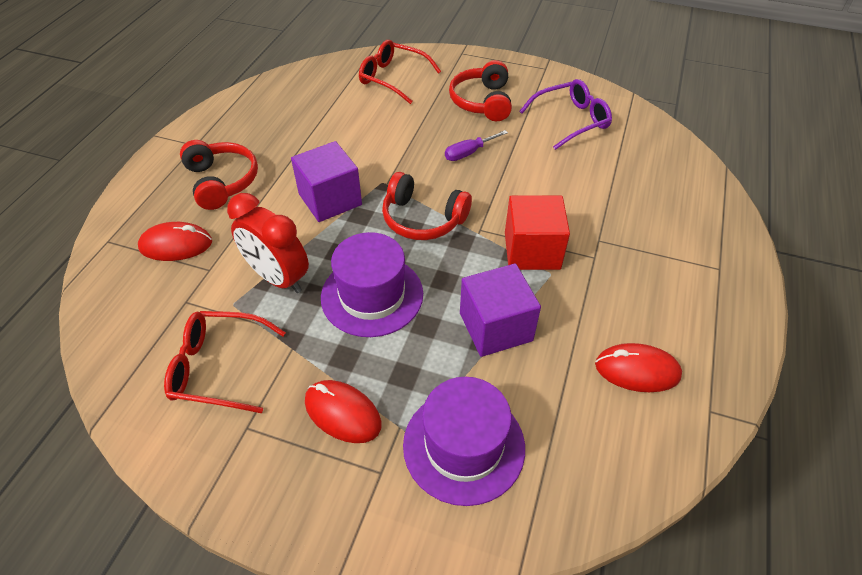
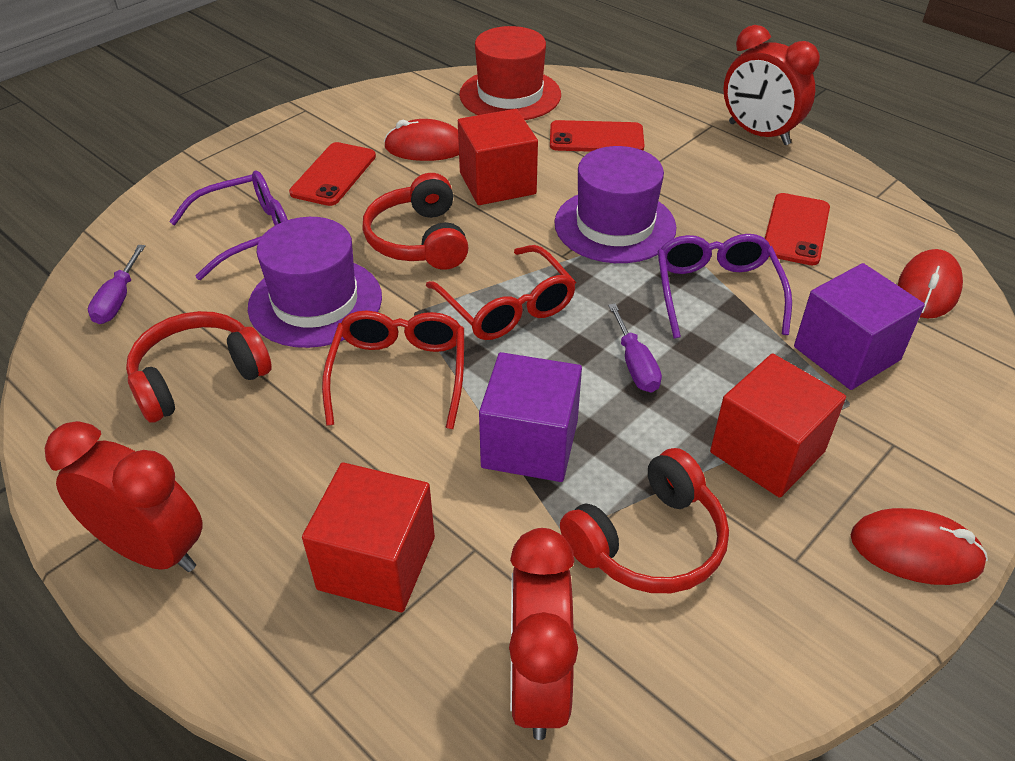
purple glasses: [519,79,612,150] = 1 -> [169,171,288,280] [657,234,792,339] = 2
purple screwdriver: [445,130,508,161] = 1 -> [88,245,145,324] [608,303,662,393] = 2
red clock: [227,193,309,293] = 1 -> [45,421,203,572] [509,528,578,740] [723,25,820,145] = 3
red cube: [505,196,570,270] = 1 -> [302,463,435,612] [458,109,538,205] [710,354,846,498] = 3
red hat: none = 0 -> [459,26,561,120] = 1
red phone: none = 0 -> [289,142,376,206] [550,120,644,152] [765,193,830,265] = 3

